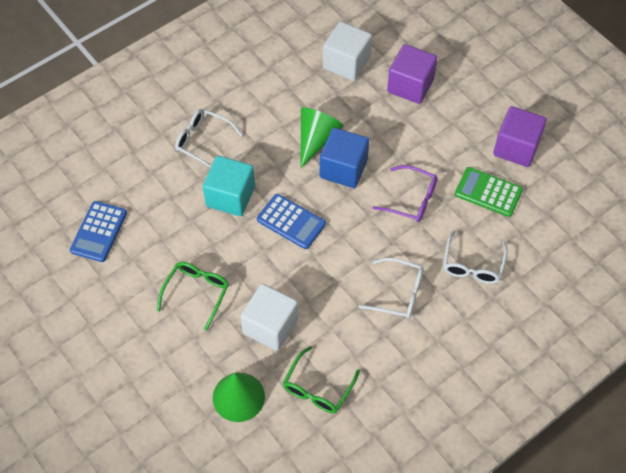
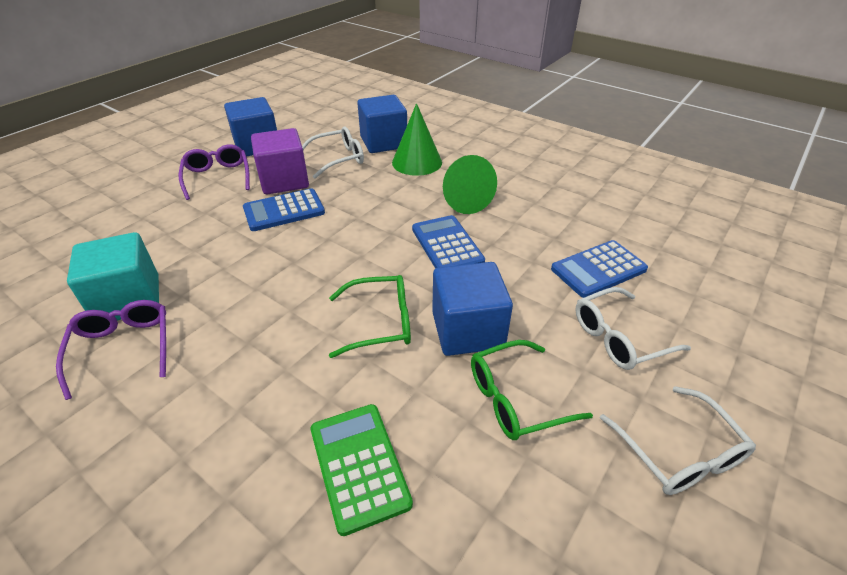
blue calculator: [70,201,127,262] [257,194,326,249] = 2 -> [243,188,325,231] [412,215,485,268] [551,240,648,298] = 3
blue cube: [320,128,369,188] = 1 -> [224,97,277,157] [357,95,407,153] [432,262,513,356] = 3
purple cube: [387,44,437,104] [493,106,547,167] = 2 -> [251,128,309,194] = 1
purple glasses: [372,165,438,222] = 1 -> [56,300,166,400] [179,144,250,200] = 2
white cube: [240,284,298,351] [323,21,372,81] = 2 -> none = 0

